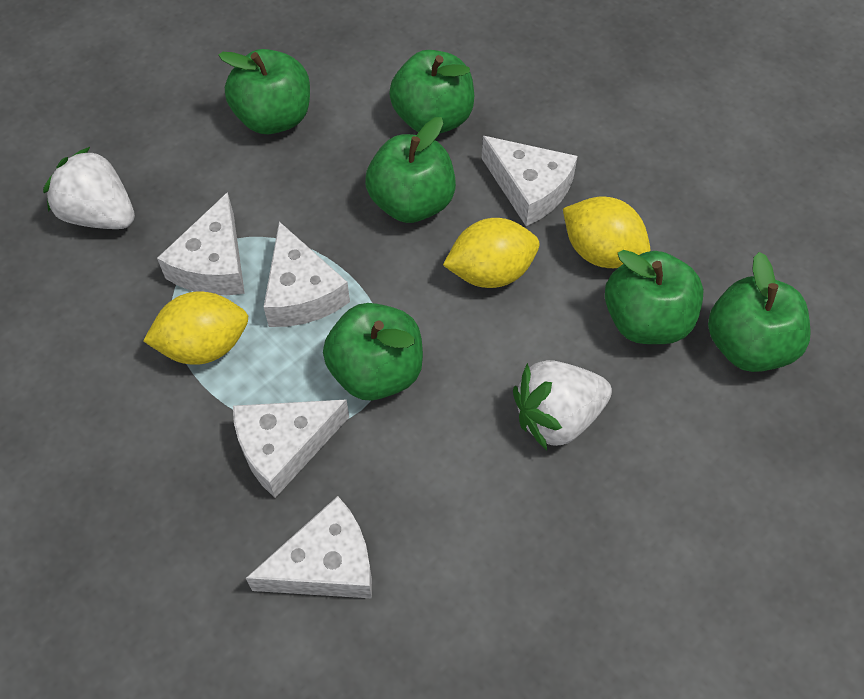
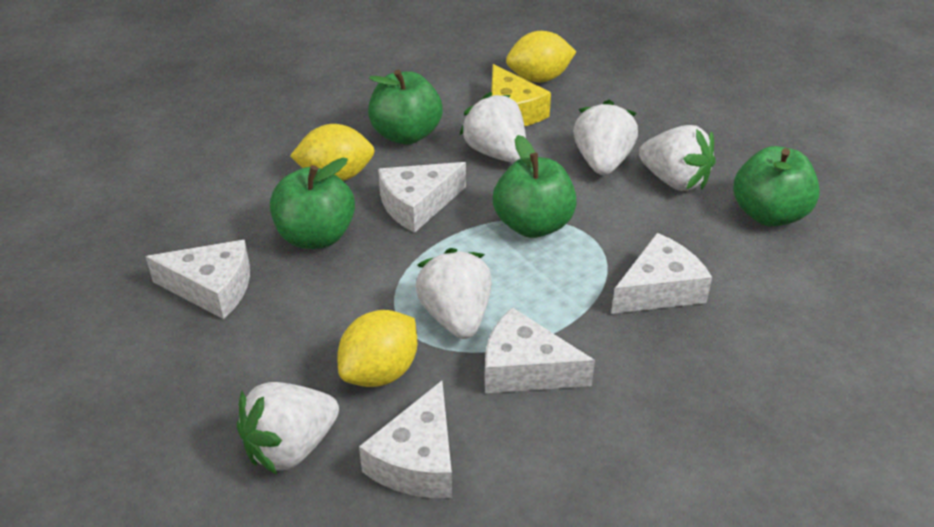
green apple: [218,49,310,134] [323,303,423,401] [365,117,456,223] [389,50,474,133] [605,250,704,344] [708,252,811,372] = 6 -> [270,158,355,249] [368,69,443,144] [493,135,577,238] [733,146,820,227] = 4
white strawberry: [43,147,135,229] [513,360,612,450] = 2 -> [237,382,339,475] [415,248,492,339] [460,92,526,162] [574,100,638,175] [639,125,716,191] = 5
yellow cheese: none = 0 -> [491,64,551,126] = 1

